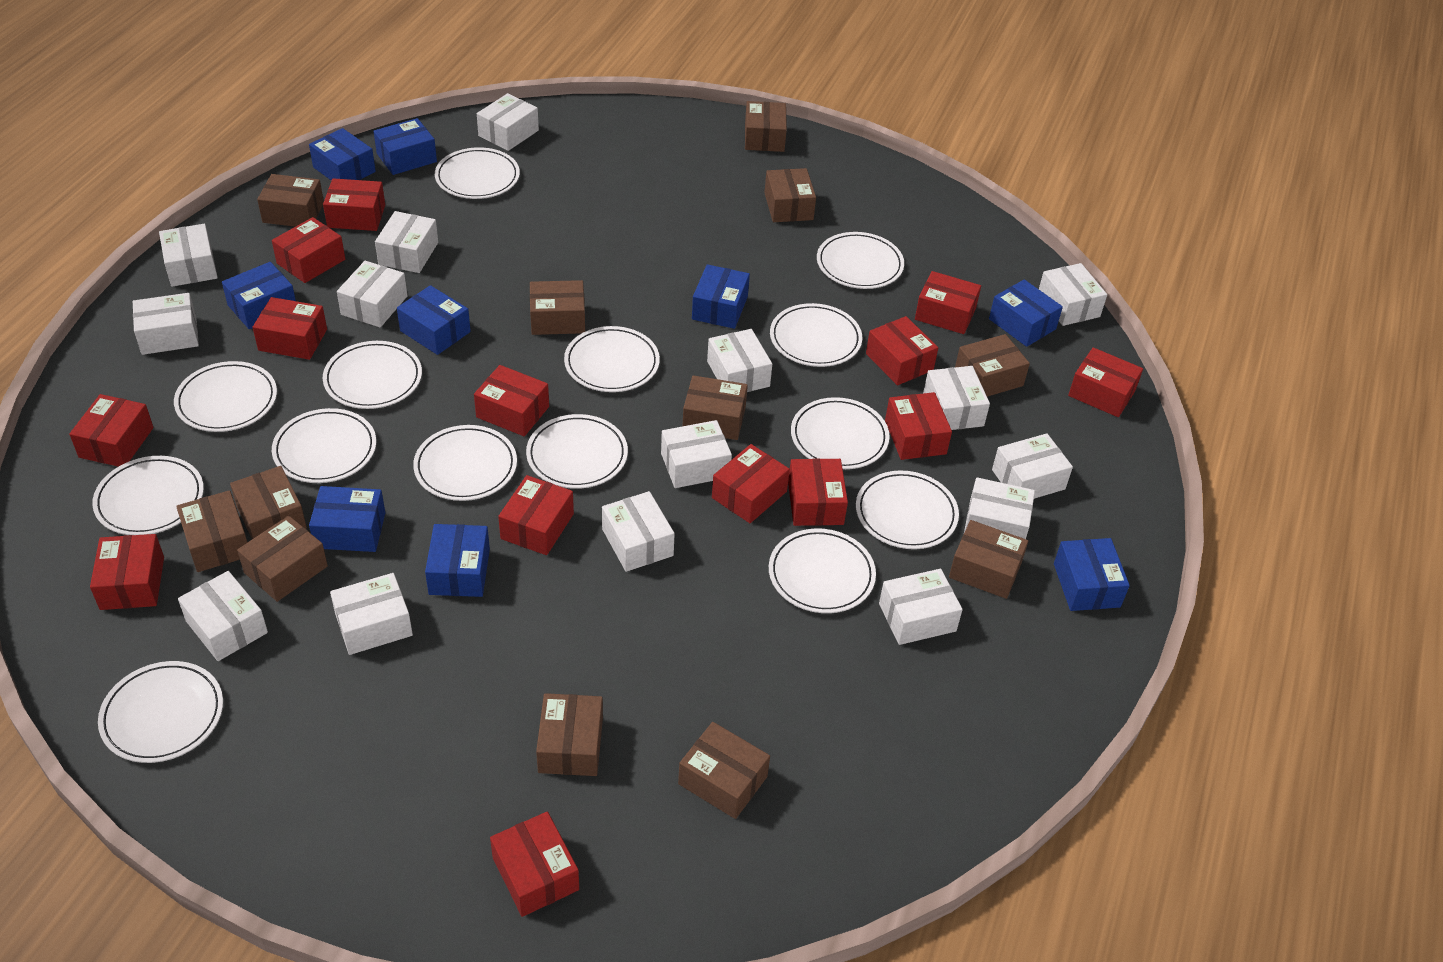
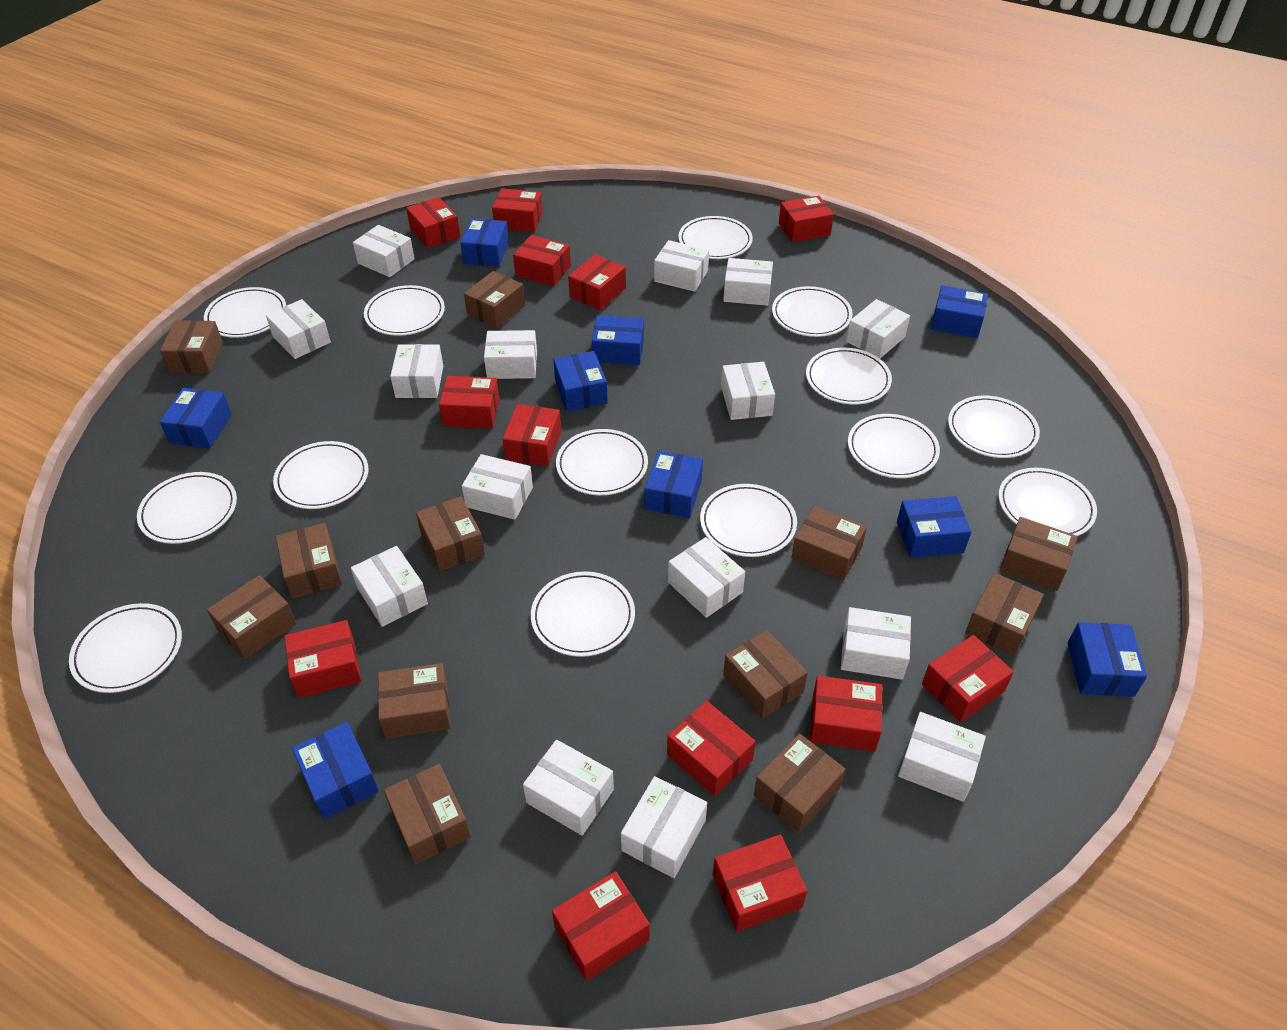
red box: [69,394,153,467] [90,534,164,610] [253,297,327,360] [272,217,345,283] [323,178,385,231] [474,365,549,436] [490,812,579,917] [498,475,574,555] [712,444,790,523] [788,458,848,526] [866,316,938,385] [885,392,952,460] [915,271,981,334] [1068,347,1143,417] = 14 -> [284,620,361,698] [406,197,460,248] [439,376,500,428] [492,188,543,232] [503,404,561,467] [513,235,571,286] [552,871,650,981] [568,254,626,310] [667,701,756,796] [713,834,807,932] [779,196,834,242] [810,676,883,752] [922,635,1014,722] = 13

